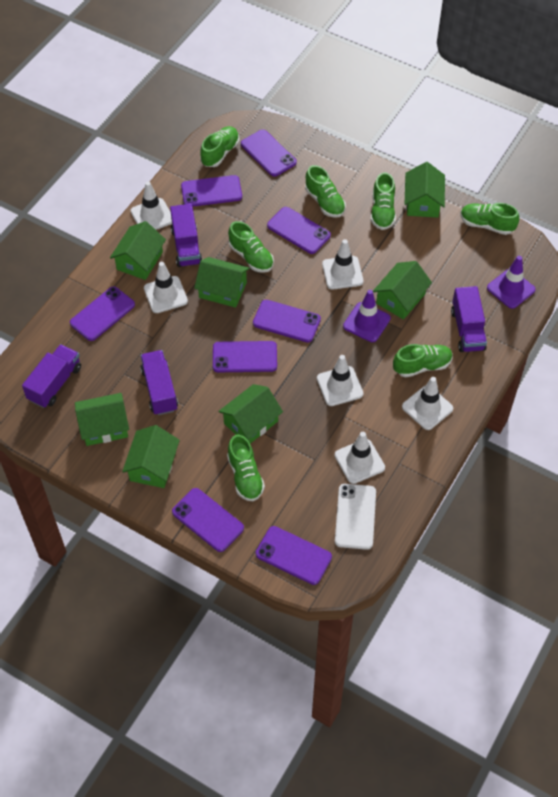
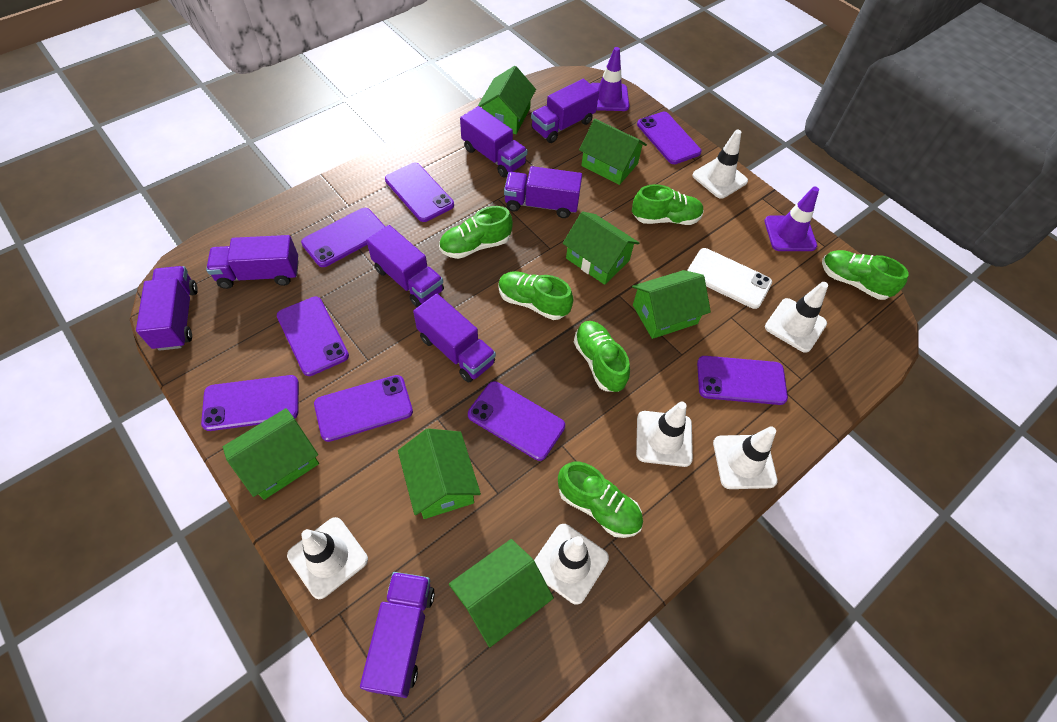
green shoe: [200,126,239,167] [227,435,265,501] [228,221,274,273] [305,165,346,218] [371,172,396,230] [393,344,453,377] [461,203,519,235] = 7 -> [439,206,513,259] [498,271,573,320] [558,462,643,538] [574,321,630,392] [632,184,704,225] [822,250,909,300] = 6
purple truck: [22,344,81,408] [140,350,178,415] [170,204,203,267] [451,286,487,352] = 4 -> [136,266,198,351] [206,235,299,289] [360,572,435,698] [366,225,444,307] [413,293,496,383] [460,106,527,177] [504,166,582,218] [531,79,599,143] = 8

